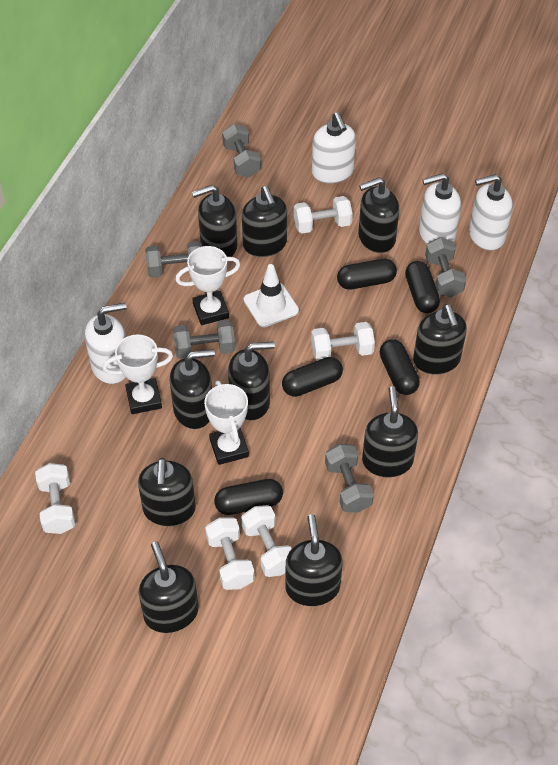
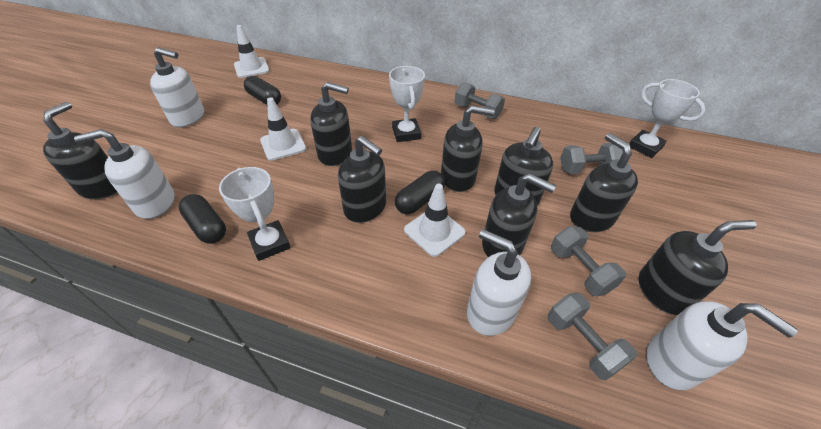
black capsule: [214,479,283,515] [282,357,343,397] [337,259,397,290] [380,339,420,395] [405,261,440,313] = 5 -> [179,194,226,244] [244,76,281,105] [395,171,445,215] = 3
black soap dispenser: [138,458,196,526] [138,541,199,633] [170,349,215,429] [192,185,237,257] [228,341,275,420] [242,186,287,257] [285,514,343,606] [358,177,399,253] [362,386,418,478] [413,304,467,375] = 10 -> [43,102,118,200] [310,82,352,166] [338,136,386,223] [441,105,495,192] [482,173,556,257] [494,127,553,205] [570,133,638,232] [639,220,757,315] = 8
grey dumbbell: [145,241,202,278] [173,320,235,359] [222,124,261,177] [325,444,374,513] [425,237,466,297] = 5 -> [455,82,505,119] [548,292,637,381] [551,226,626,296] [560,143,623,174] = 4
white dumbbell: [35,463,75,534] [205,517,255,590] [241,505,292,577] [294,196,353,233] [311,322,375,361] = 5 -> none = 0
white traffic cone: [244,264,299,328] = 1 -> [234,25,269,78] [260,98,306,161] [404,184,466,257] = 3

